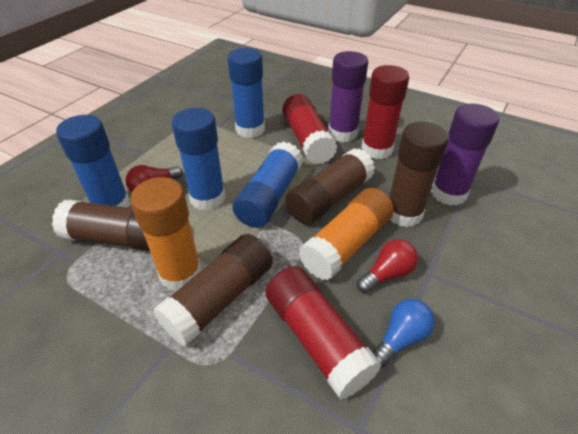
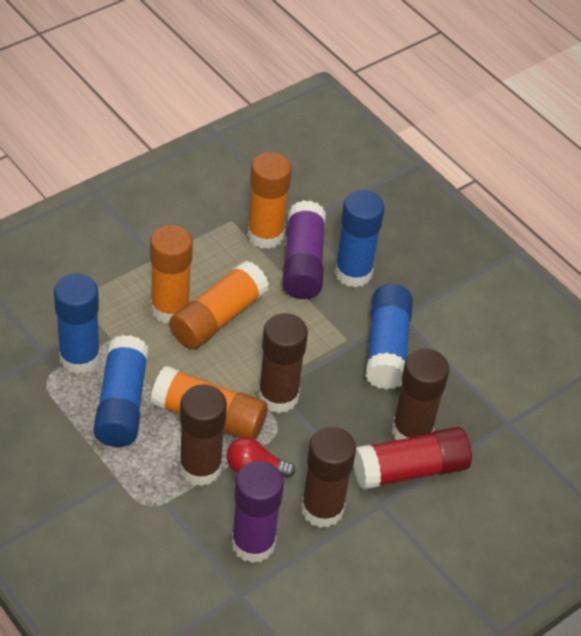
blue light bulb: [372,298,435,368] = 1 -> none = 0
orange glue stick: [130,177,202,292] [299,188,394,280] = 2 -> [150,225,193,323] [151,366,268,439] [169,261,269,349] [247,152,292,249] = 4
red glue stick: [266,266,382,399] [282,94,338,164] [361,65,409,159] = 3 -> [353,427,472,490] = 1
red light bulb: [126,165,183,192] [357,239,418,293] = 2 -> [227,437,295,478] = 1

